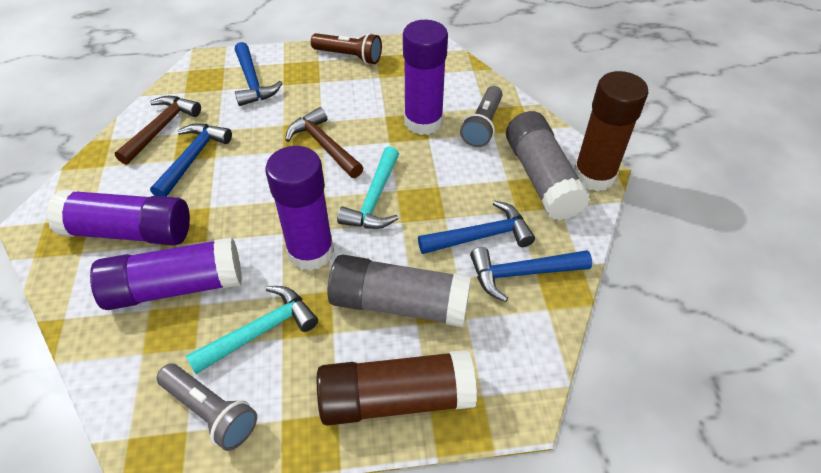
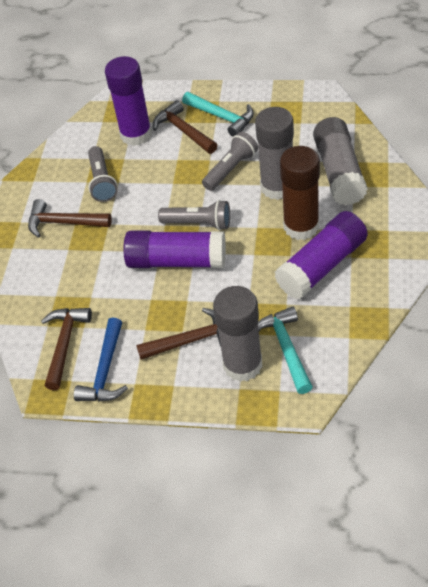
blue hammer: [150,123,232,197] [235,42,283,106] [418,200,535,254] [470,247,592,302] = 4 -> [74,318,128,401] = 1
brown flashlight: [311,33,382,64] = 1 -> none = 0
brown glue stick: [317,350,477,426] [574,71,648,191] = 2 -> [280,146,320,240] = 1
brown hammer: [115,96,201,165] [285,107,363,178] = 2 -> [28,199,112,238] [41,308,92,390] [136,308,221,360] [153,100,217,154] = 4
grey flashlight: [157,364,257,451] [460,86,503,147] = 2 -> [88,146,117,202] [158,200,230,230] [202,132,258,191] = 3
grey glue stick: [327,254,471,327] [506,111,590,221] = 2 -> [213,286,262,382] [255,107,294,200] [313,117,368,206] = 3
purple glue stick: [46,189,190,245] [90,237,242,310] [265,146,334,271] [403,20,448,135] = 4 -> [105,56,152,146] [123,231,226,268] [275,211,368,299] = 3

